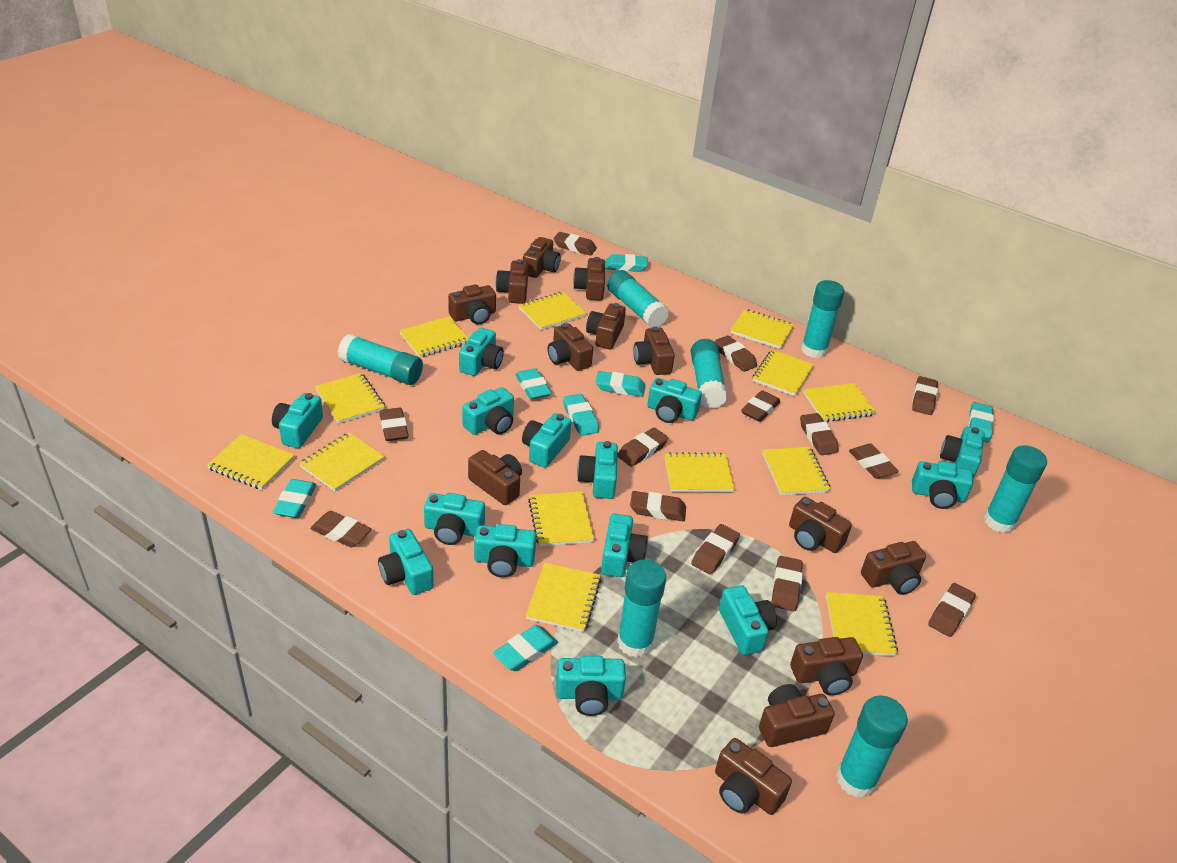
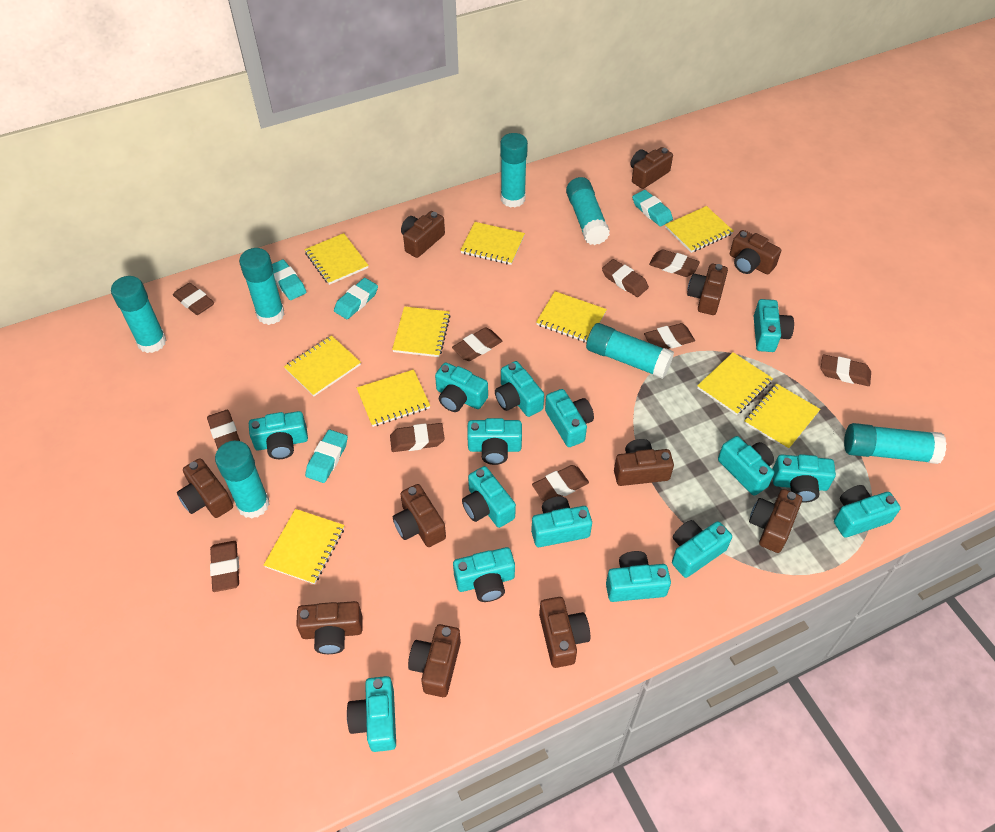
brown camera: [448,284,496,324] [468,450,522,505] [496,259,528,304] [523,237,561,278] [548,323,593,371] [573,257,605,301] [586,303,626,349] [633,326,675,375] [715,738,792,815] [759,684,835,747] [789,497,852,553] [790,637,863,696] [861,541,926,595] = 13 -> [177,458,233,518] [296,601,362,654] [393,484,446,547] [401,211,445,258] [408,624,461,697] [539,597,590,668] [614,439,674,486] [630,147,673,189] [687,264,728,315] [730,230,781,274] [749,489,802,553] = 11
brown eraser: [310,511,371,547] [379,408,409,441] [554,232,597,256] [617,428,669,467] [630,491,686,521] [691,524,740,575] [715,335,757,372] [741,390,780,422] [771,556,803,611] [800,413,839,455] [849,444,899,479] [912,376,938,415] [928,583,976,637] = 13 -> [173,283,214,315] [207,410,240,449] [210,541,239,592] [390,423,445,452] [452,327,502,361] [532,465,589,501] [602,259,649,297] [644,323,695,349] [649,250,700,277] [821,354,871,386] = 10
turquoise camera: [272,393,323,448] [378,529,434,595] [424,493,485,545] [459,328,504,376] [462,387,514,435] [474,524,536,578] [522,413,571,468] [556,656,626,716] [577,441,618,499] [601,513,648,577] [647,378,702,423] [719,585,777,655] [912,461,973,509] [940,427,985,479] = 14 -> [249,411,308,459] [347,676,396,752] [435,362,488,412] [453,547,515,602] [462,466,516,528] [467,418,522,465] [495,361,544,417] [531,496,592,547] [545,389,594,447] [606,551,671,602] [672,520,732,578] [718,436,774,496] [754,299,794,352] [773,454,836,503] [834,485,901,538] = 15
turquoise eraser: [273,479,317,518] [493,625,558,671] [516,368,552,400] [563,394,599,436] [595,371,645,397] [605,254,648,272] [968,402,994,443] = 7 -> [272,259,306,300] [305,430,348,483] [334,278,378,319] [632,190,673,226] = 4
yellow notebook: [207,434,295,490] [299,432,385,492] [315,373,385,424] [399,316,469,357] [519,292,587,330] [526,563,601,632] [528,491,594,547] [665,452,735,492] [731,309,794,349] [753,350,814,396] [762,447,831,495] [803,383,876,422] [826,592,898,656] = 13 -> [264,509,344,584] [284,335,361,396] [305,233,369,285] [357,369,430,427] [392,306,451,357] [460,222,525,265] [536,291,607,343] [665,206,734,253] [697,352,773,415] [744,383,820,450] = 10

